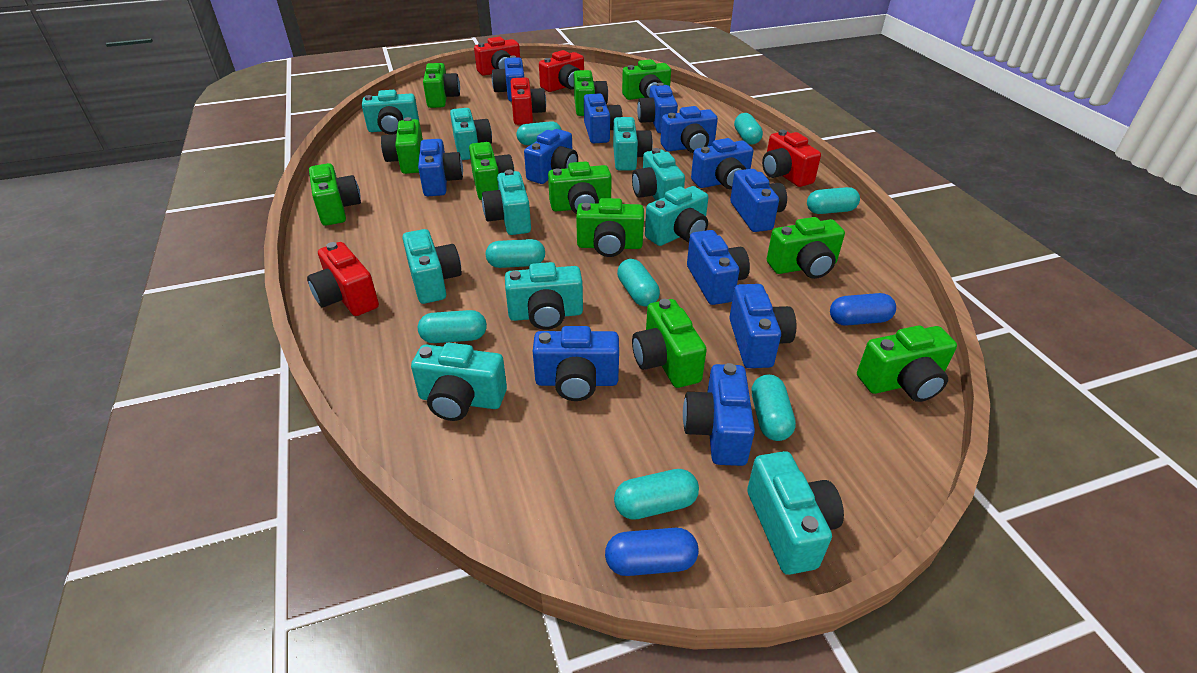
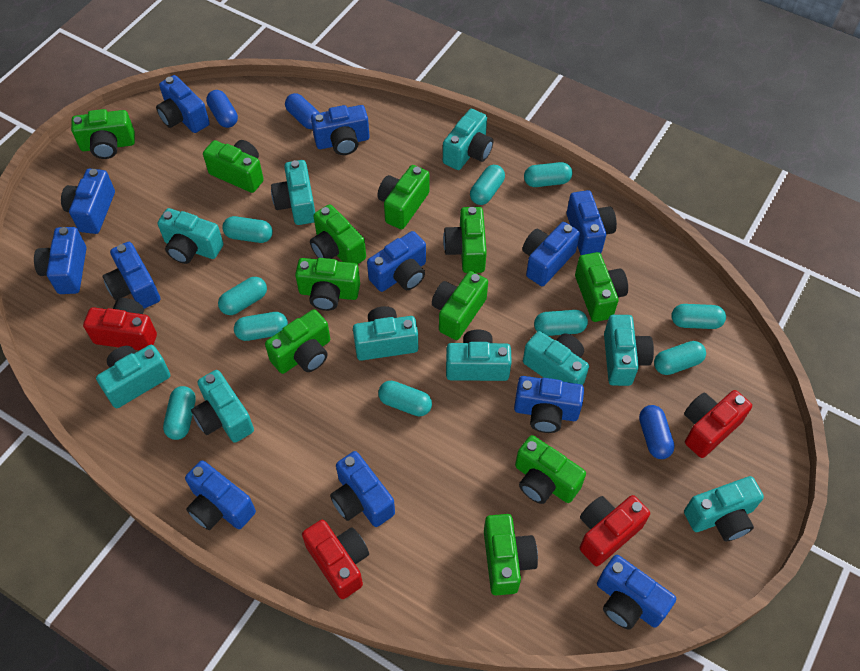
blue capsule: [605,528,699,576] [830,293,896,326] = 2 -> [206,90,238,128] [285,93,319,129] [639,405,675,459] = 3
red camera: [307,242,379,316] [474,37,520,76] [511,77,546,125] [539,50,584,92] [762,130,821,187] = 5 -> [83,298,157,351] [302,520,369,599] [580,495,650,566] [684,390,752,458] = 4
turquoise capsule: [418,310,487,343] [486,239,545,268] [517,121,562,145] [614,469,699,520] [617,259,660,307] [734,113,763,144] [752,375,796,441] [807,187,860,214] = 8 -> [163,386,196,440] [218,277,267,315] [222,216,273,243] [234,312,288,341] [378,381,432,416] [470,165,505,205] [524,162,572,187] [534,310,588,336] [654,341,706,375] [671,304,726,329] = 10

